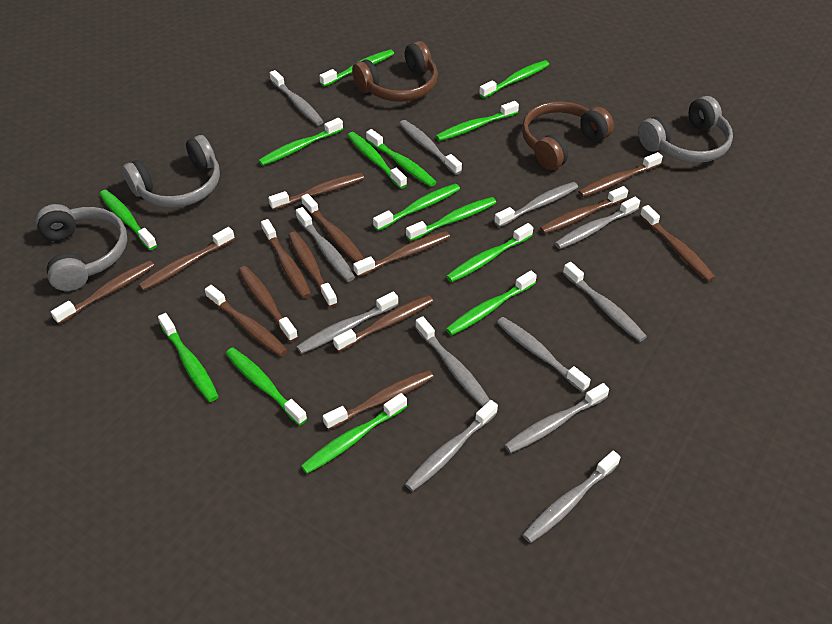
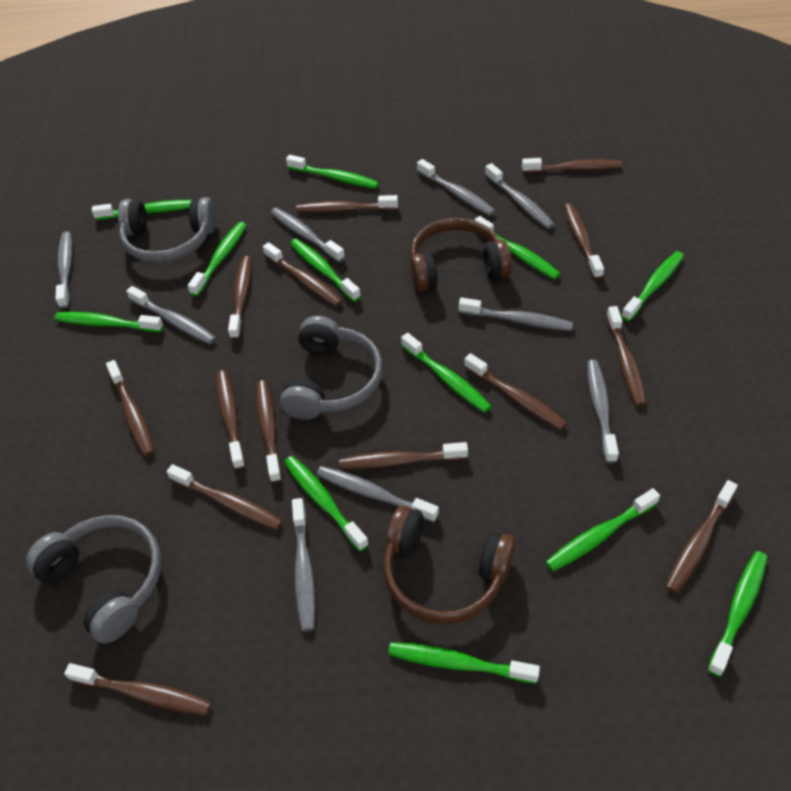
green toothbrush: [99,190,157,250] [158,313,219,402] [226,348,307,425] [258,118,343,166] [301,393,407,474] [319,50,394,87] [347,132,407,189] [366,129,437,187] [373,184,460,231] [406,197,496,241] [436,101,519,141] [446,223,533,282] [446,271,537,336] [479,60,549,98] = 14 -> [55,312,163,332] [92,200,192,220] [188,222,247,296] [284,456,369,551] [286,155,379,189] [290,239,361,302] [388,642,540,684] [401,333,491,413] [474,216,560,279] [546,488,660,571] [621,251,684,322] [708,551,768,677] = 12
grey toothbrush: [270,70,324,125] [296,207,355,282] [296,291,398,354] [399,120,462,175] [405,400,498,491] [415,316,490,407] [494,182,578,227] [497,317,591,392] [504,383,609,453] [522,451,621,543] [555,197,640,249] [563,262,647,342] = 12 -> [55,232,72,309] [126,286,216,344] [270,208,345,262] [292,498,315,631] [317,466,439,522] [417,159,495,216] [459,297,573,331] [485,163,555,229] [587,360,619,463] = 9

